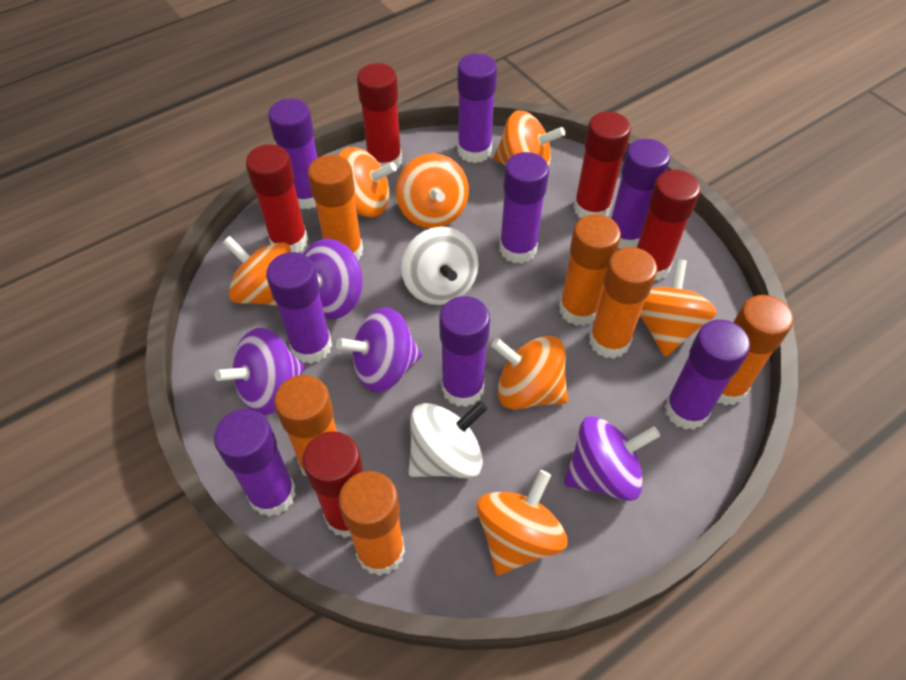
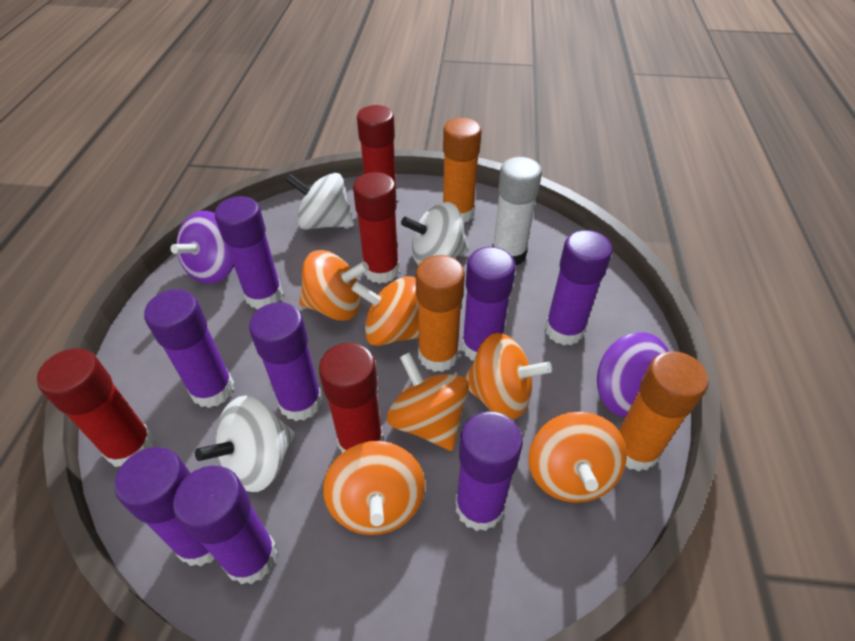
orange glue stick: [274,375,337,476] [308,155,363,260] [339,471,405,576] [559,214,621,326] [589,247,657,359] [717,295,793,406] = 6 -> [416,255,465,372] [443,118,482,224] [619,351,709,472] = 3
orange spinning top: [222,236,291,306] [338,147,397,217] [396,153,469,228] [477,470,568,575] [491,336,568,410] [493,110,565,166] [640,259,717,357] = 7 -> [299,250,369,321] [323,441,425,535] [351,276,419,346] [387,352,469,451] [464,333,552,420] [528,412,627,503] = 6
purple spinning top: [215,328,305,415] [304,238,362,319] [336,307,422,392] [564,416,660,501] = 4 -> [171,211,234,284] [597,332,669,417] = 2
red glue stick: [246,144,308,253] [302,431,363,538] [357,63,402,168] [573,111,631,218] [637,170,700,281] = 5 -> [37,348,154,467] [319,343,383,453] [353,172,399,284] [357,105,397,201] = 4
white glue stick: none = 0 -> [492,157,542,265] = 1
white spinning top: [401,227,479,305] [409,401,488,478] = 2 -> [195,395,295,492] [285,173,354,230] [401,202,469,266] = 3

